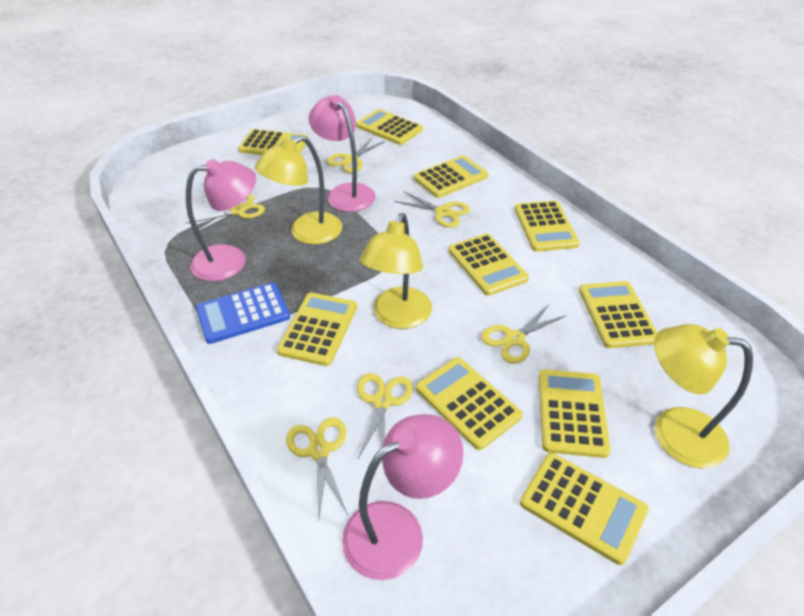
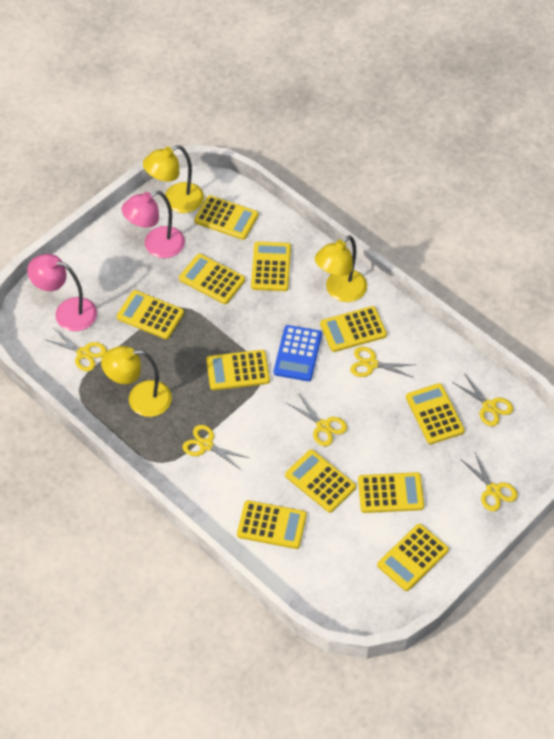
pink lamp: [186,159,256,281] [309,95,376,212] [342,414,463,580] = 3 -> [27,254,97,331] [122,191,185,258] = 2
yellow calculator: [238,129,308,155] [277,292,357,366] [356,109,423,145] [414,155,488,198] [416,357,523,450] [448,234,529,296] [514,200,580,252] [520,453,649,565] [539,369,611,458] [579,281,657,348] = 10 -> [117,290,184,339] [179,254,245,304] [194,195,258,240] [206,350,270,390] [237,500,307,549] [251,242,291,291] [285,449,356,513] [320,306,387,352] [358,472,424,513] [377,524,449,591] [406,383,465,444] = 11

